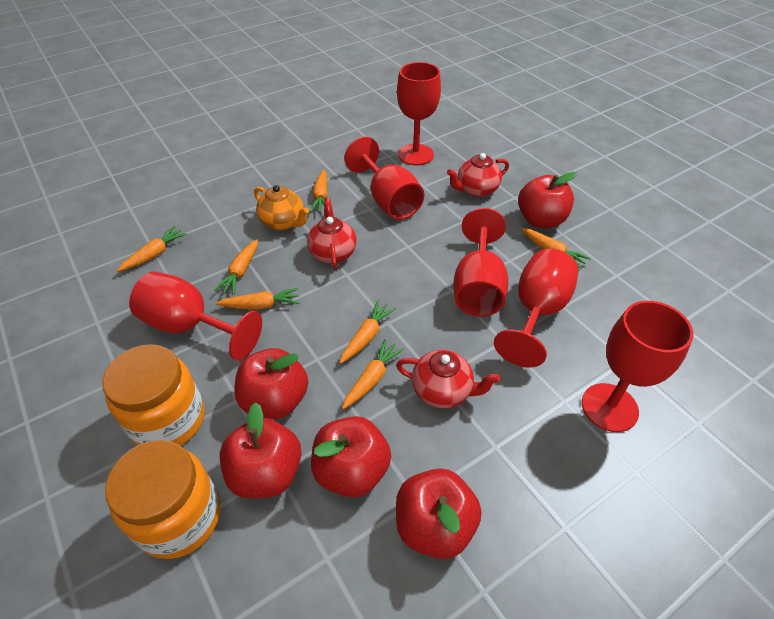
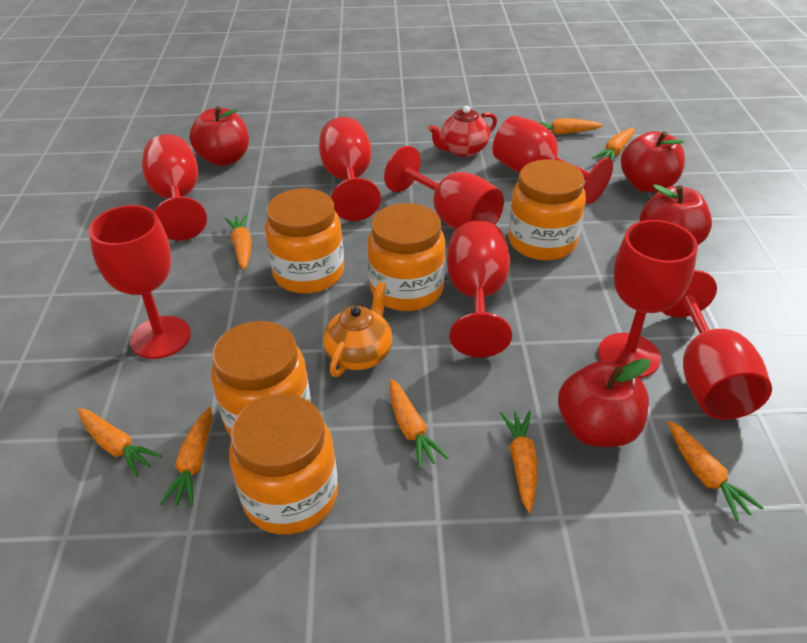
orange carrot: [117,226,187,271] [214,239,258,295] [216,288,299,310] [310,170,328,212] [339,300,396,364] [342,339,405,409] [521,228,591,269] = 7 -> [77,408,162,477] [160,407,212,506] [225,214,252,270] [389,379,449,469] [500,411,538,512] [538,118,603,135] [593,128,635,161] [668,421,763,521] = 8
orange jar: [102,344,205,446] [105,440,220,559] = 2 -> [211,321,311,435] [229,394,338,534] [265,188,344,294] [368,203,445,311] [509,159,586,260] = 5
red apple: [220,402,302,499] [234,348,308,419] [311,416,391,498] [396,468,481,559] [518,172,577,228] = 5 -> [189,106,249,166] [558,358,650,447] [621,131,685,192] [640,184,712,245] = 4
red goblet: [129,271,262,361] [345,137,424,220] [397,62,441,165] [453,208,508,316] [494,249,578,368] [582,301,694,432] = 6 -> [88,205,191,359] [142,134,207,241] [319,117,381,221] [384,146,504,230] [447,221,512,357] [493,115,613,204] [598,220,698,378] [662,270,772,420] = 8
red teapot: [307,198,357,269] [396,350,500,408] [447,153,509,197] = 3 -> [428,106,497,157] = 1

